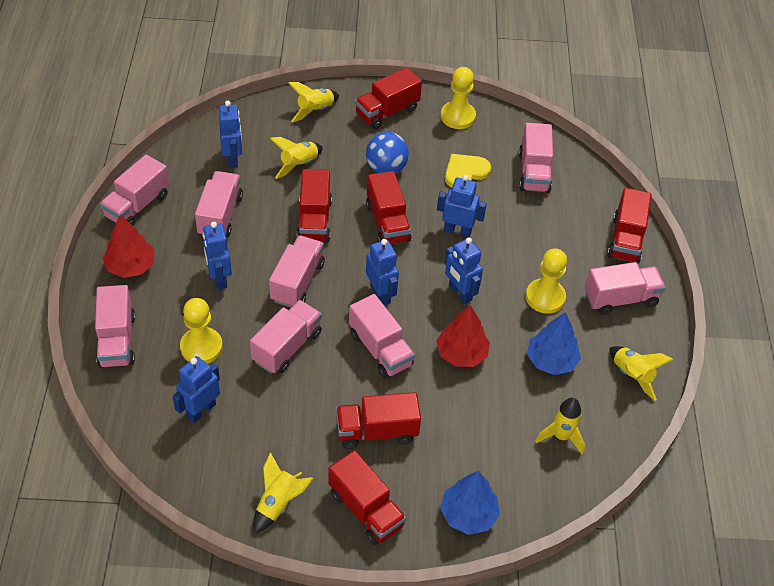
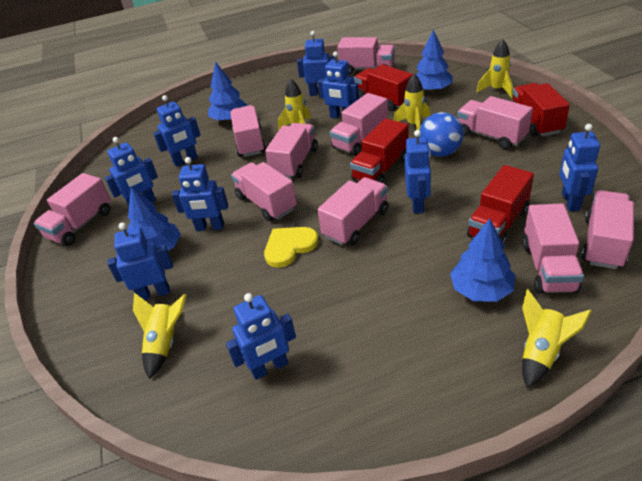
blue robot: [173,356,220,423] [203,222,232,289] [219,101,242,168] [366,239,399,305] [437,175,487,238] [444,238,483,304] = 6 -> [105,137,158,206] [107,222,173,300] [153,95,201,167] [172,157,228,231] [226,293,296,380] [297,31,335,96] [318,51,359,119] [405,130,431,213] [559,124,600,211] = 9
blue tree: [440,471,500,535] [527,312,581,375] = 2 -> [127,187,181,251] [208,61,248,122] [416,30,453,92] [450,219,515,302] = 4
pink truck: [95,285,135,368] [100,155,169,226] [195,171,243,237] [250,300,322,374] [269,235,325,307] [349,294,415,379] [519,123,553,193] [585,262,666,315] = 8 -> [34,173,111,246] [230,105,266,157] [231,162,297,222] [265,123,318,179] [318,177,389,246] [330,93,388,156] [337,37,395,74] [457,96,533,149] [522,203,584,294] [581,190,634,269] = 10
red tree: [102,215,155,278] [436,305,490,367] = 2 -> none = 0
red truck: [297,169,332,242] [328,450,406,545] [336,392,421,449] [355,67,422,129] [366,171,411,244] [607,188,652,264] = 6 -> [350,118,409,183] [354,64,413,111] [467,165,534,245] [513,83,570,136] = 4
yellow pawn: [180,298,223,364] [441,67,476,129] [526,249,567,314] = 3 -> none = 0

